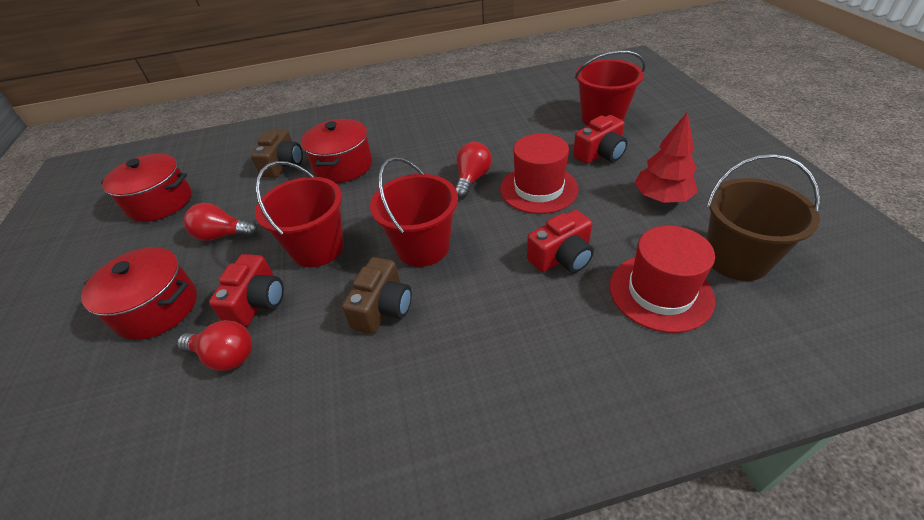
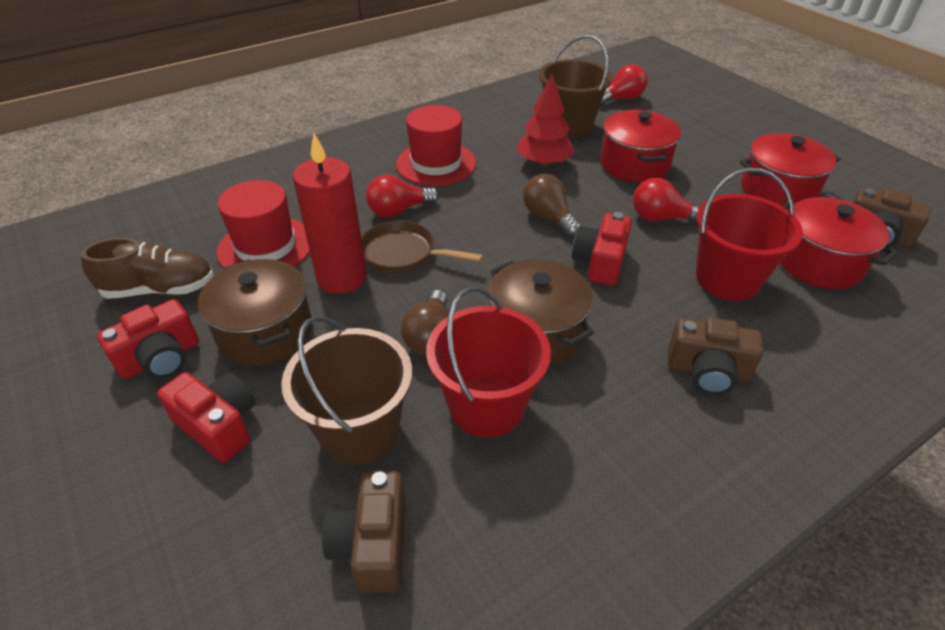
brown bucket: [707,154,821,281] = 1 -> [281,316,412,465] [539,35,612,137] = 2
brown camera: [251,129,303,178] [342,257,412,334] = 2 -> [322,471,405,593] [668,317,763,395] [852,188,931,247] = 3
brown light bulb: none = 0 -> [401,290,449,355] [523,174,581,237] = 2
brown pan: none = 0 -> [361,220,483,273] = 1
brown pot: none = 0 -> [198,259,312,366] [488,259,594,365] = 2
brown shoe: none = 0 -> [81,237,214,299] = 1
red bucket: [255,161,344,267] [370,157,458,267] [575,50,646,126] = 3 -> [426,286,551,438] [696,168,803,301] = 2
red candle: none = 0 -> [293,133,367,294] = 1

